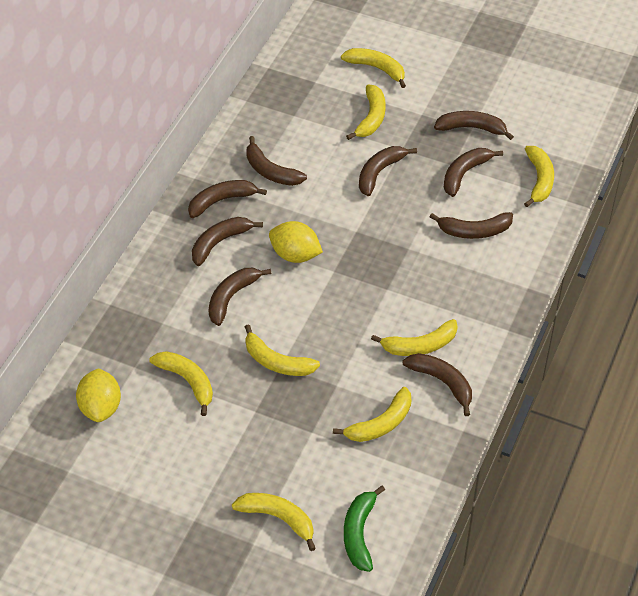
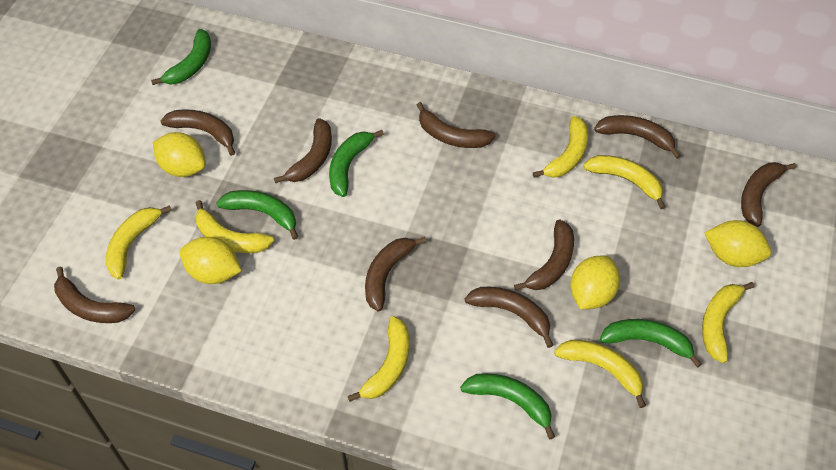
green banana: [344,486,385,572] = 1 -> [151,29,211,85] [216,190,298,240] [329,130,384,197] [460,373,555,439] [600,319,702,368] = 5
yellow banana: [149,351,213,416] [232,493,316,551] [245,324,320,376] [333,387,411,442] [341,48,406,88] [346,85,386,140] [371,319,458,356] [524,146,554,207] = 8 -> [106,206,172,280] [195,200,274,253] [348,316,409,402] [533,116,588,178] [554,340,646,408] [583,155,666,209] [702,282,754,363] = 7
yellow lemon: [76,368,121,422] [269,221,323,263] = 2 -> [153,132,206,177] [180,237,242,284] [570,256,620,309] [704,220,771,267] = 4

